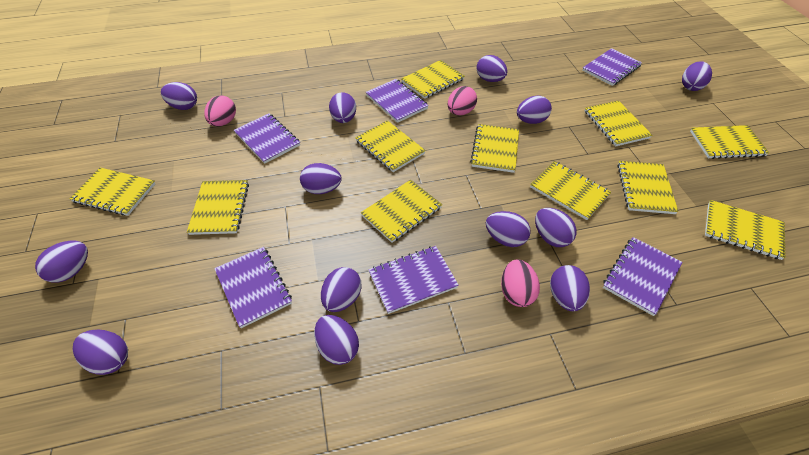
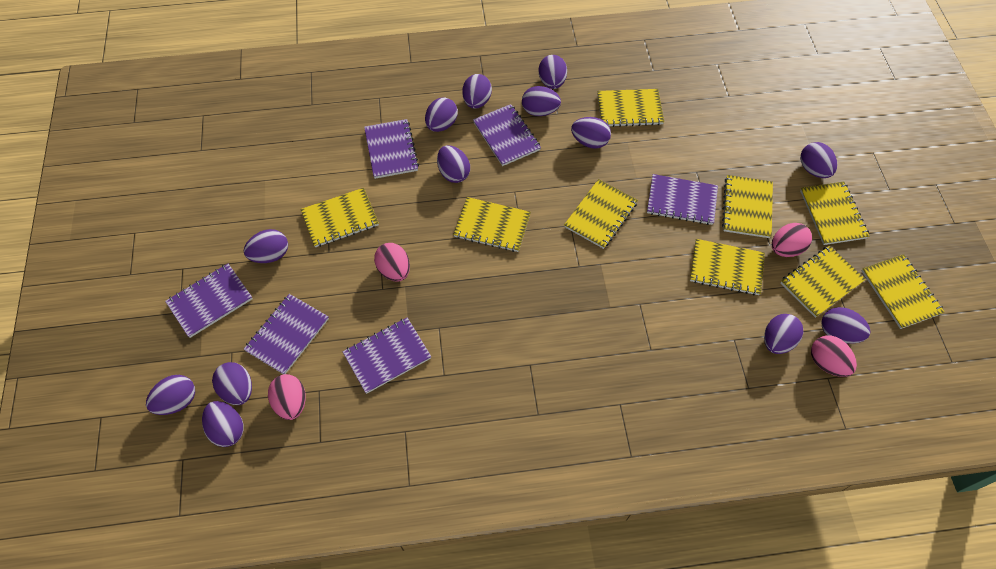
pink egg: [204,96,236,126] [448,86,477,115] [501,259,540,307] = 3 -> [268,374,306,420] [374,243,410,282] [772,223,812,257] [811,335,857,377] = 4
yellow notebook: [69,168,155,216] [187,180,249,235] [355,120,426,172] [361,180,442,243] [401,60,465,99] [470,124,519,173] [530,161,611,220] [585,100,652,146] [617,161,678,214] [690,125,769,159] [705,200,785,260] = 11 -> [300,188,379,247] [453,197,531,252] [564,179,638,249] [597,89,664,127] [690,239,765,295] [722,175,773,238] [781,246,866,318] [800,182,869,245] [862,254,944,329] = 9

